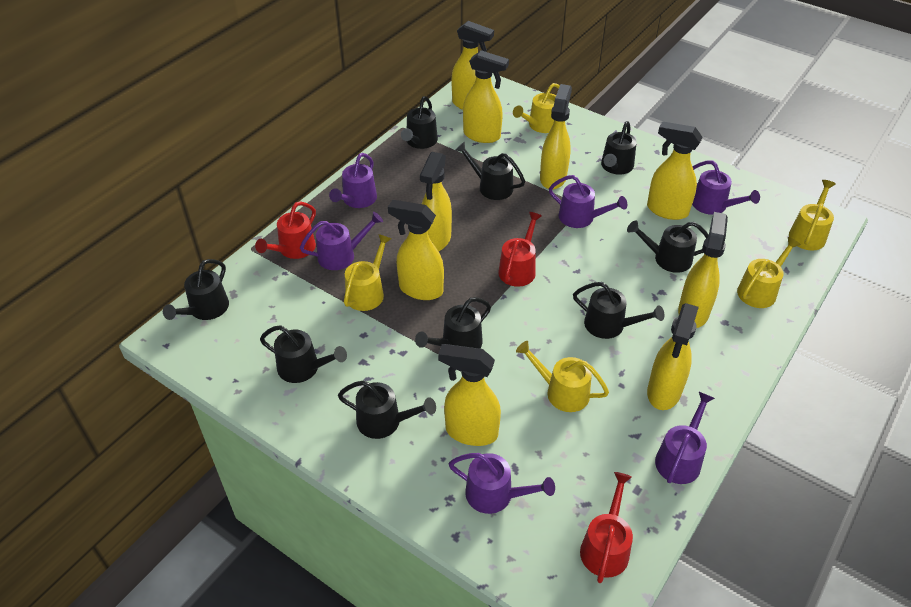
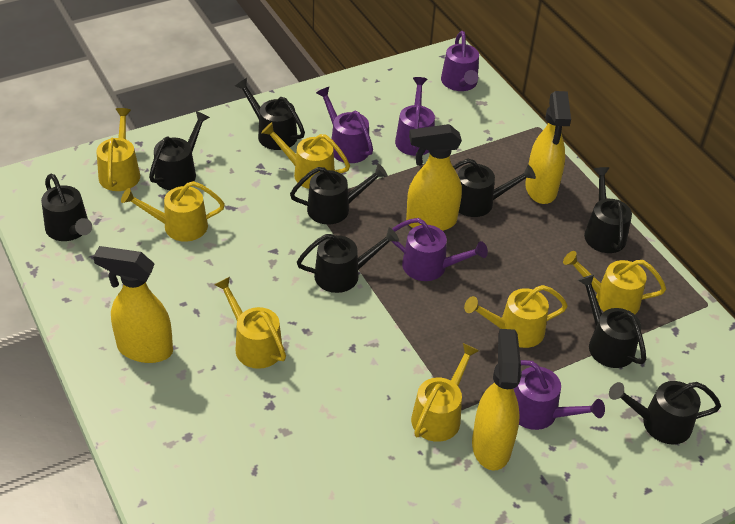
purple watering can: [300,212,383,270] [329,153,377,208] [448,453,555,514] [549,175,627,228] [655,392,715,484] [692,161,760,215] = 6 -> [316,87,373,163] [391,218,488,281] [395,77,435,156] [441,31,479,91] [514,360,605,430] = 5
red watering can: [255,202,316,259] [498,212,542,287] [580,472,633,583] = 3 -> none = 0
yellow spray bottle: [388,200,444,300] [420,152,452,252] [438,344,501,446] [451,21,494,110] [463,50,509,143] [540,84,572,190] [647,121,703,220] [647,303,699,410] [678,212,728,328] = 9 -> [93,246,173,363] [406,124,462,231] [472,329,522,471] [525,91,571,204] = 4
yellow watering can: [344,234,392,311] [513,83,560,133] [516,341,609,412] [737,237,801,308] [789,180,836,251] = 5 -> [97,108,140,191] [121,181,225,242] [215,277,286,369] [261,122,350,189] [411,343,479,442] [464,285,568,348] [563,251,666,314] = 7

